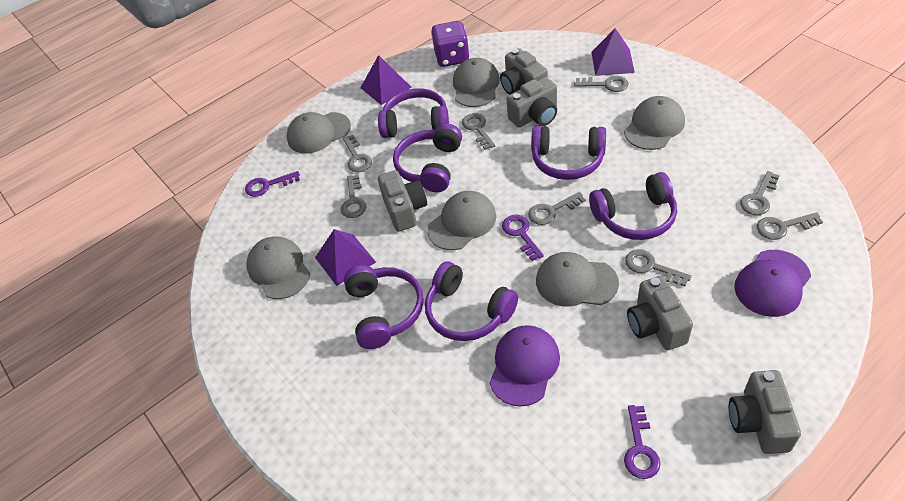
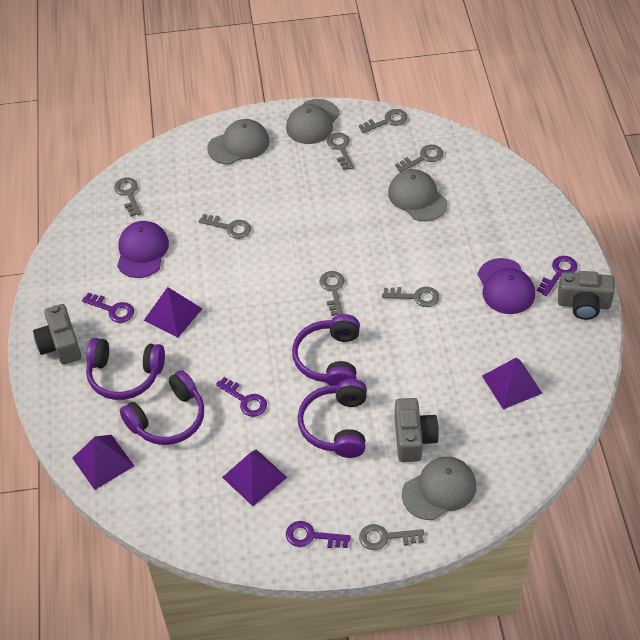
grey camera: [378,170,427,232] [500,48,548,95] [507,77,557,127] [627,276,693,350] [729,370,801,454] = 5 -> [33,304,81,365] [395,398,439,462] [558,271,615,320] = 3
grey cap: [247,237,310,299] [287,112,351,153] [427,191,496,250] [453,58,500,107] [536,252,619,306] [624,96,685,150] = 6 -> [207,119,269,165] [286,99,339,144] [388,169,448,221] [402,457,476,520] = 4
purple dice: [431,21,470,67] = 1 -> none = 0
purple headphones: [344,265,424,349] [378,88,449,138] [393,123,462,192] [425,261,518,341] [531,126,606,180] [589,172,677,240] = 6 -> [86,338,165,400] [120,370,204,445] [292,314,360,386] [298,379,367,458] = 4
purple key: [245,171,300,197] [502,215,544,261] [624,405,661,479] = 3 -> [82,292,134,323] [216,377,267,417] [286,521,351,548] [537,256,577,296] = 4
purple pyramid: [315,229,376,286] [360,55,411,105] [591,28,635,76] = 3 -> [72,435,134,490] [144,287,202,338] [222,449,287,506] [482,358,542,409] = 4

